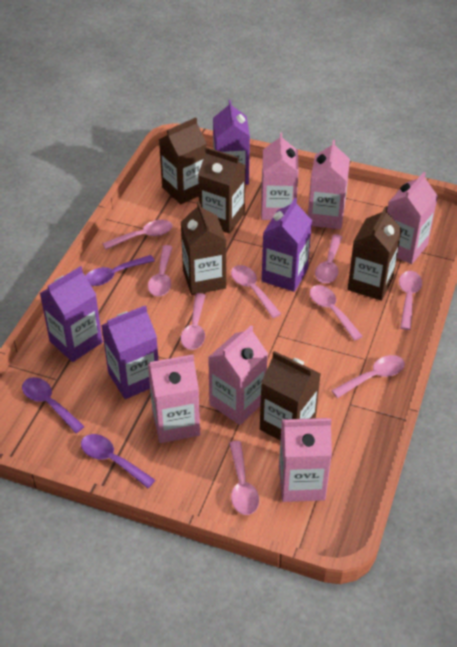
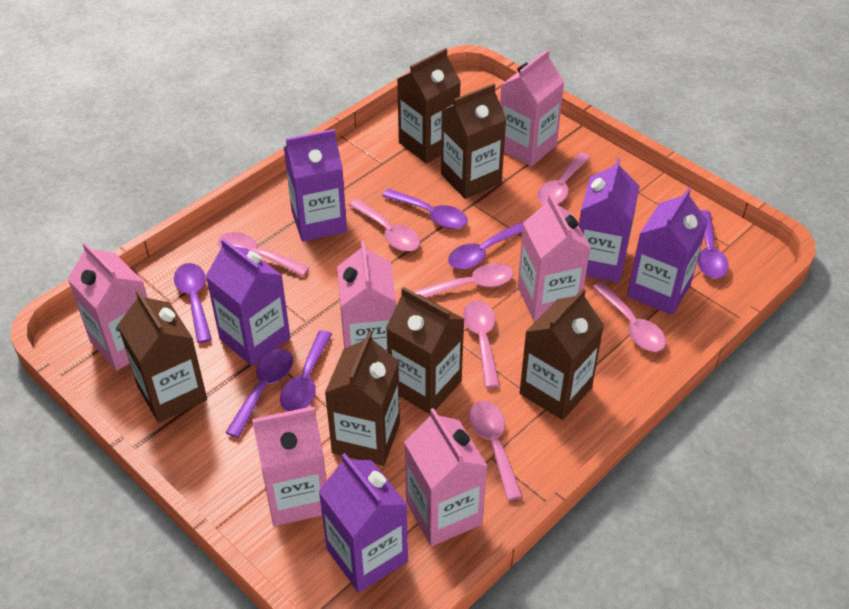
brown carton: [159,117,207,204] [181,201,226,295] [198,147,246,234] [260,351,321,441] [348,206,402,301] = 5 -> [118,290,207,423] [325,332,400,466] [386,287,464,414] [397,48,461,164] [441,83,507,199] [520,288,604,420] = 6
pink spoon: [102,220,172,250] [148,245,173,296] [181,293,205,350] [229,441,259,515] [231,265,281,318] [310,285,363,341] [315,234,342,283] [331,355,405,398] [399,271,422,330] = 9 -> [218,232,310,276] [349,199,420,251] [414,263,513,298] [463,301,500,388] [469,401,523,501] [537,152,590,205] [592,282,666,352] = 7
purple carton: [40,266,103,362] [101,305,159,399] [213,100,250,185] [262,198,312,292] = 4 -> [206,238,290,366] [284,129,347,242] [318,453,408,593] [579,158,640,283] [627,188,708,315] = 5
purple spoon: [22,377,85,433] [81,434,155,488] [85,255,155,286] = 3 -> [174,263,212,343] [225,349,293,438] [280,330,332,412] [382,189,468,229] [448,222,523,269] [697,210,728,278] = 6

